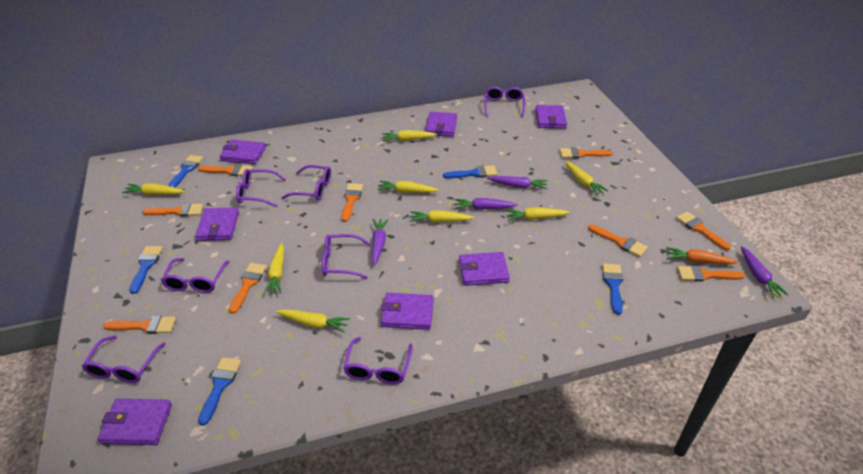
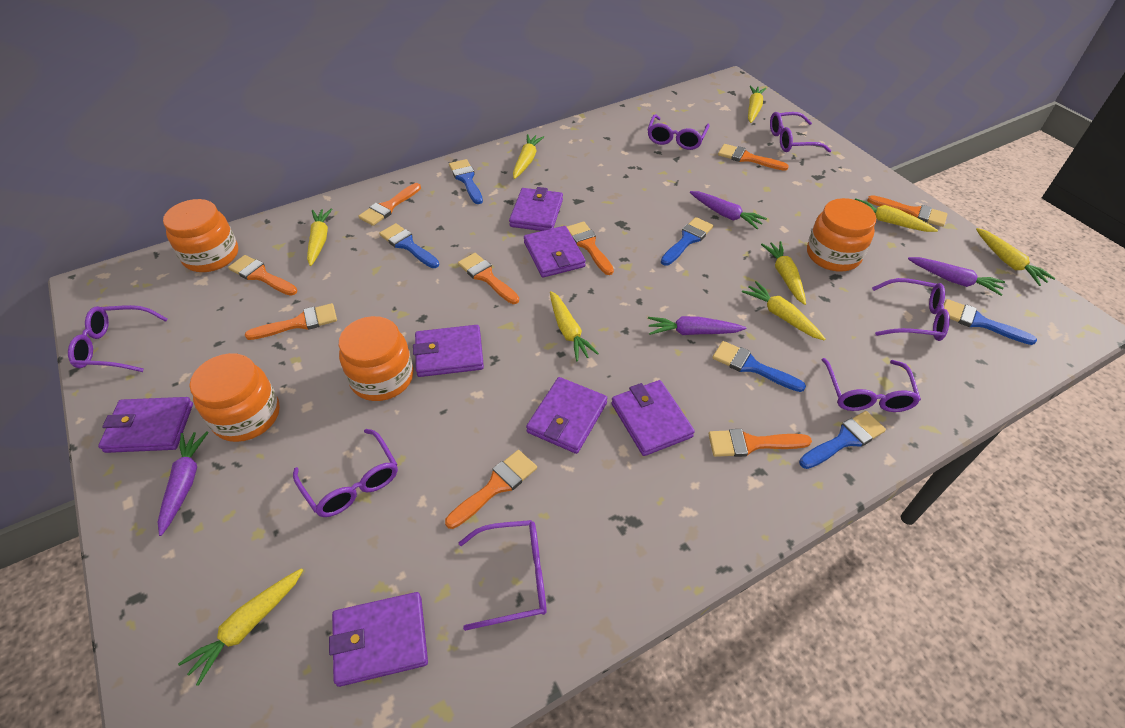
blue brush: [129,246,163,294] [168,155,203,188] [198,357,241,426] [443,165,497,179] [602,263,623,315] = 5 -> [379,223,439,268] [449,159,483,204] [661,217,713,266] [712,341,806,392] [799,411,886,469] [944,299,1037,345] = 6
orange carrot: [666,247,739,264] = 1 -> none = 0
orange jar: none = 0 -> [163,199,238,272] [190,353,280,442] [339,316,414,401] [807,198,876,271] = 4
yellow carrot: [122,183,185,195] [263,243,284,294] [276,309,350,333] [377,181,439,193] [382,130,437,141] [410,210,474,223] [505,207,570,221] [564,161,609,196] = 8 -> [178,568,303,686] [307,208,332,266] [513,134,544,179] [550,291,599,361] [742,281,825,341] [748,86,766,123] [761,241,806,305] [854,198,938,232] [976,228,1056,286] = 9

